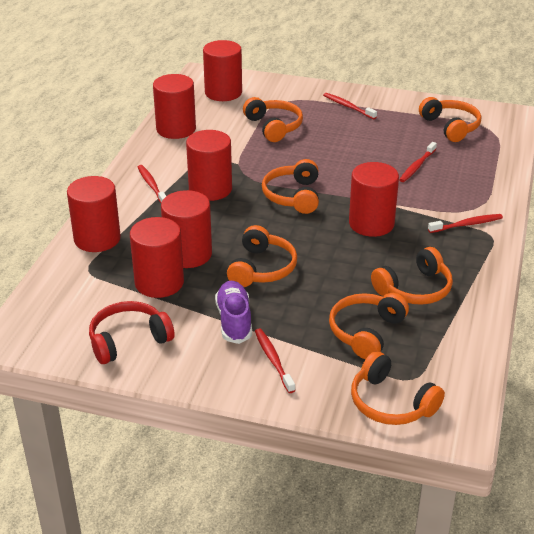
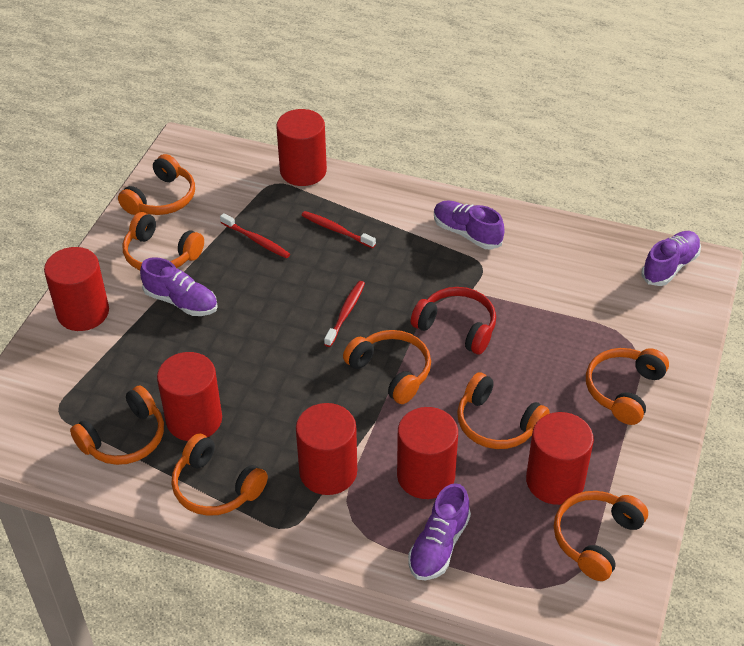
orange headphones: [227,225,297,287] [243,97,303,142] [262,159,319,214] [329,293,409,359] [351,351,445,425] [371,247,453,305] [419,97,481,142] = 7 -> [70,385,164,465] [118,154,195,215] [123,212,204,270] [171,433,268,516] [343,330,431,404] [457,372,550,449] [554,491,648,581] [586,348,669,425] = 8
purple shoe: [215,281,252,344] = 1 -> [140,257,218,316] [408,483,471,580] [434,200,504,250] [641,231,701,286] = 4
red cylinder: [67,176,121,252] [130,217,184,298] [153,74,196,139] [161,190,212,268] [186,130,232,201] [203,40,242,101] [349,162,399,237] = 7 -> [44,247,109,331] [157,352,222,441] [276,109,327,186] [296,403,357,495] [397,407,458,499] [526,412,594,505] = 6
red toothbrush: [138,165,166,203] [255,328,295,393] [323,93,377,119] [399,142,437,182] [428,214,503,233] = 5 -> [220,213,290,258] [301,211,376,248] [324,281,365,347] = 3

